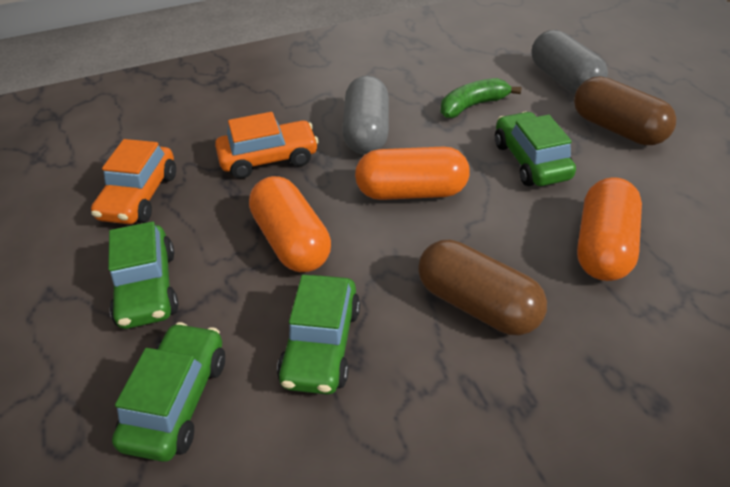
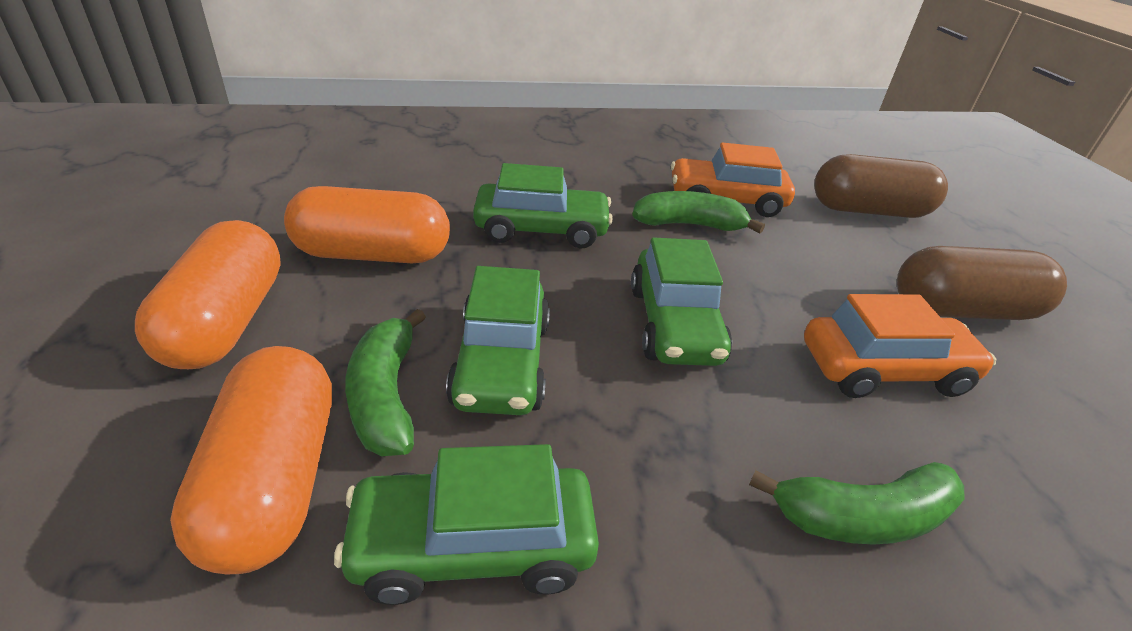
green banana: [440,78,521,118] = 1 -> [345,309,426,456] [632,191,765,233] [749,462,964,545] = 3
grey capsule: [342,75,389,154] [531,30,608,94] = 2 -> none = 0

